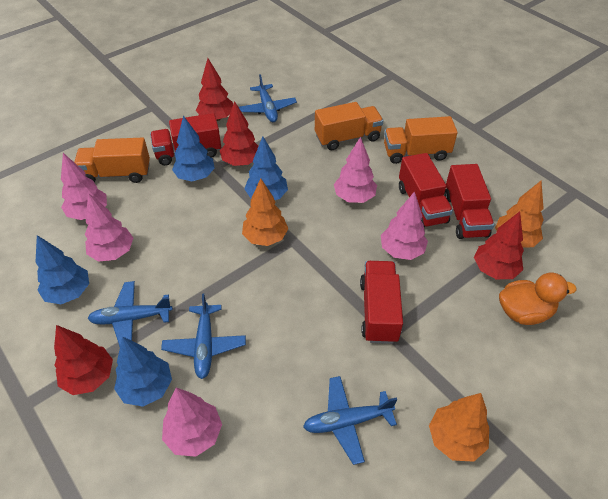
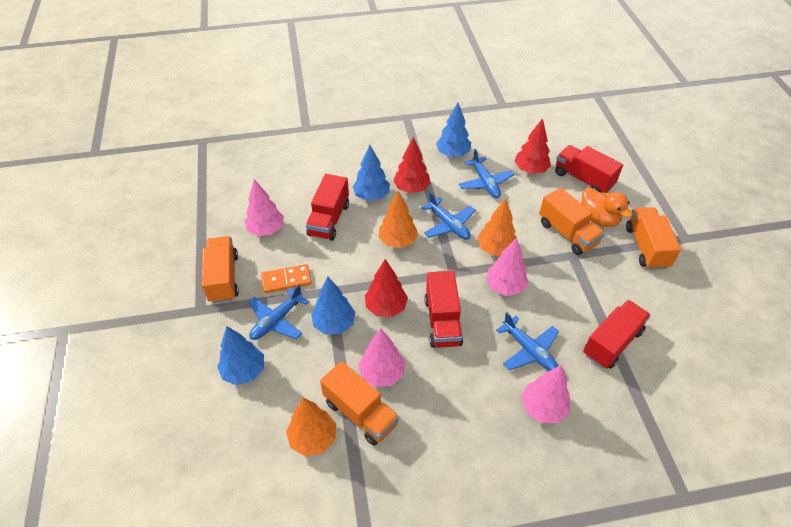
orange domino: none = 0 -> [261,264,312,293] = 1
orange truck: [74,137,150,183] [315,102,383,150] [384,116,458,164] = 3 -> [202,236,239,303] [320,361,399,446] [539,188,605,255] [626,207,681,270] = 4
pink tree: [61,153,107,220] [85,193,133,262] [162,388,222,457] [334,137,377,203] [381,191,428,260] = 5 -> [244,179,284,236] [359,329,405,387] [486,237,528,296] [521,365,570,423] = 4
red tree: [54,325,113,395] [196,58,233,121] [220,101,258,166] [474,211,524,279] = 4 -> [365,259,408,317] [393,137,430,193] [515,118,551,174] = 3

